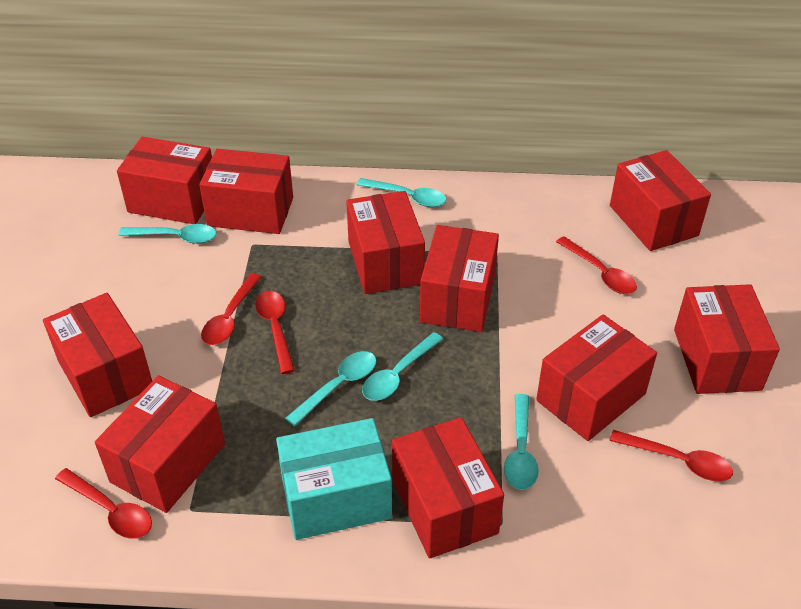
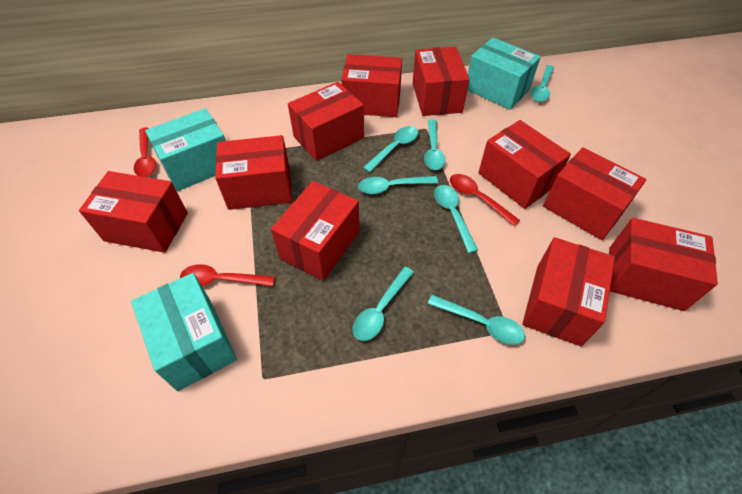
red spoon: [55,468,152,539] [201,273,261,345] [255,291,295,374] [556,236,637,294] [609,430,733,481] = 5 -> [134,127,156,177] [180,264,275,287] [450,174,520,226] = 3
turquoise box: [276,418,392,540] = 1 -> [131,273,237,391] [145,108,226,191] [468,38,541,110] = 3
turquoise spoon: [118,224,216,244] [285,351,376,426] [356,178,446,207] [362,332,443,401] [504,394,539,490] = 5 -> [353,267,414,341] [358,176,438,194] [363,126,418,172] [424,120,446,170] [428,295,525,345] [434,185,478,253] [530,65,555,102] = 7

